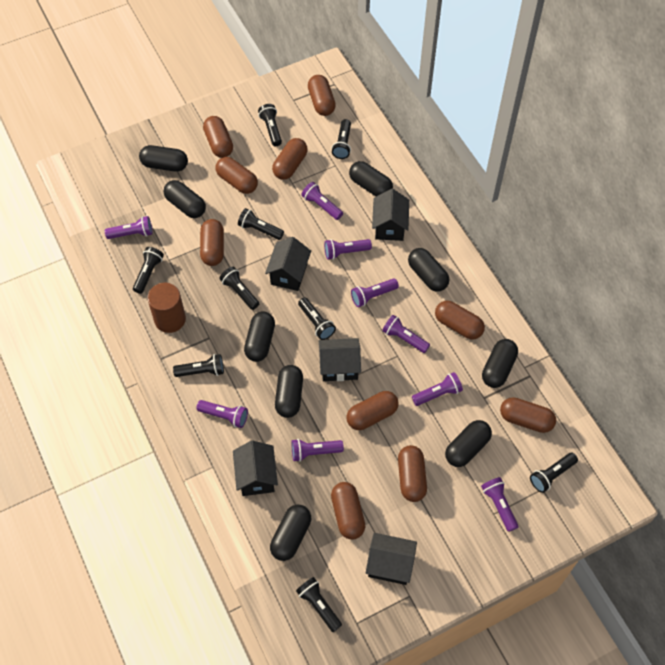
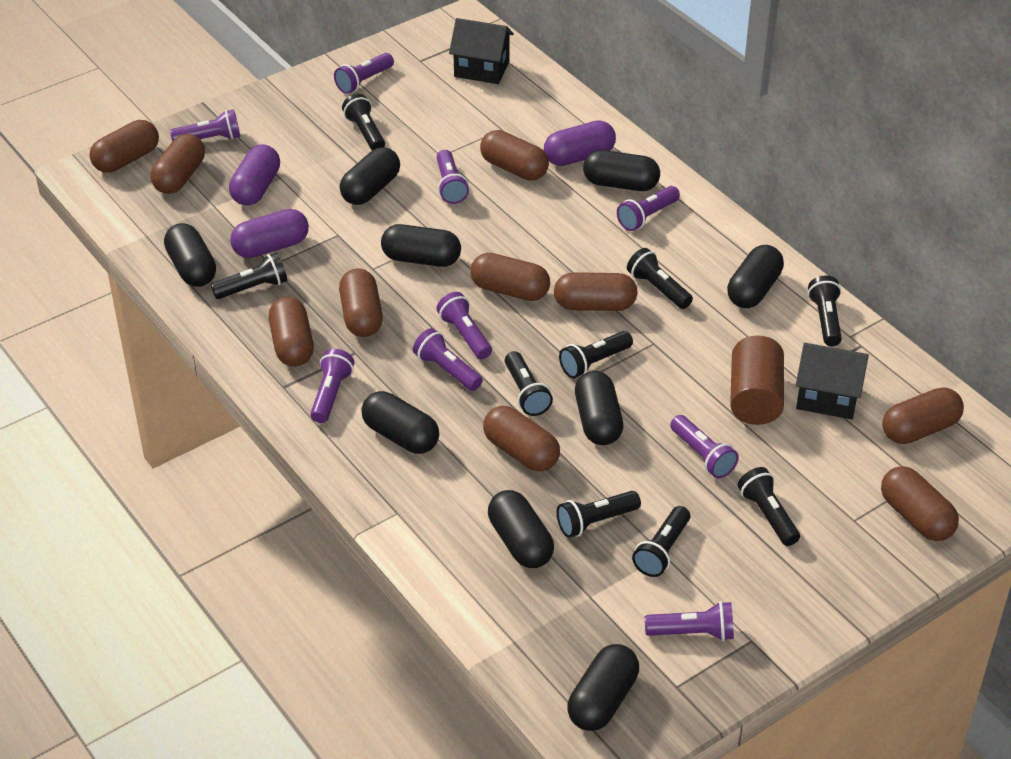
black house: [233,440,278,496] [265,237,311,291] [319,338,361,381] [366,533,417,585] [372,189,409,241] = 5 -> [449,18,514,84] [796,343,869,419] = 2
purple capsule: none = 0 -> [229,144,280,206] [230,209,309,258] [544,120,616,166] = 3

